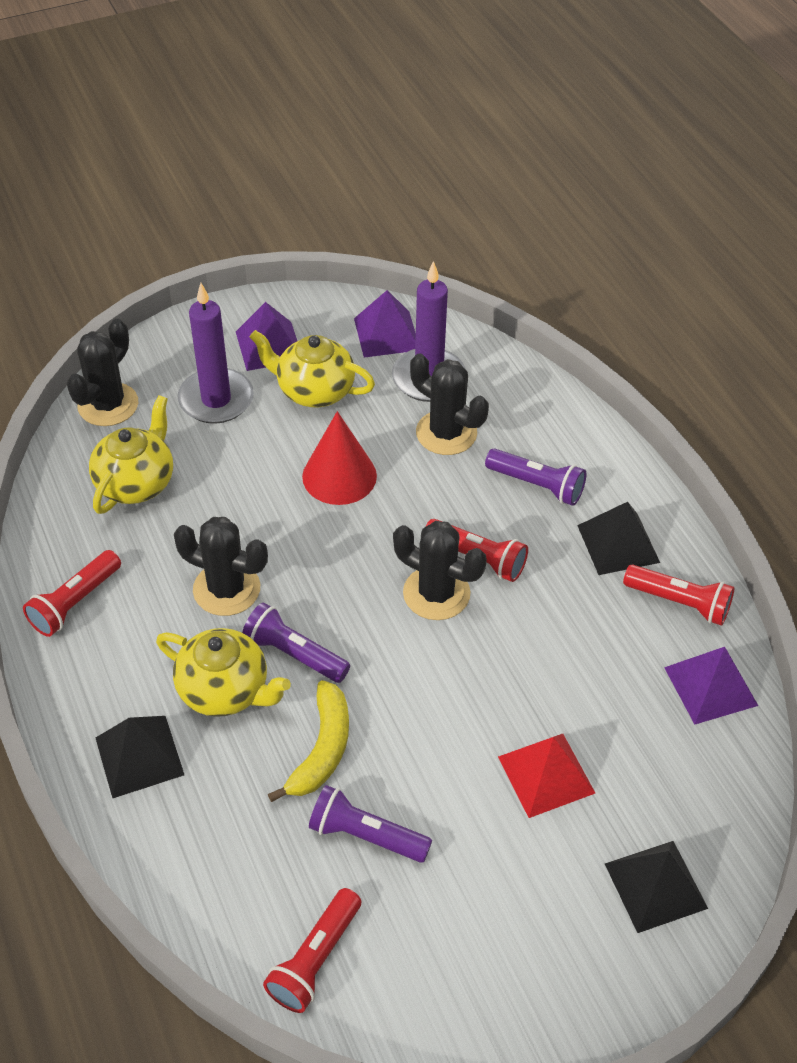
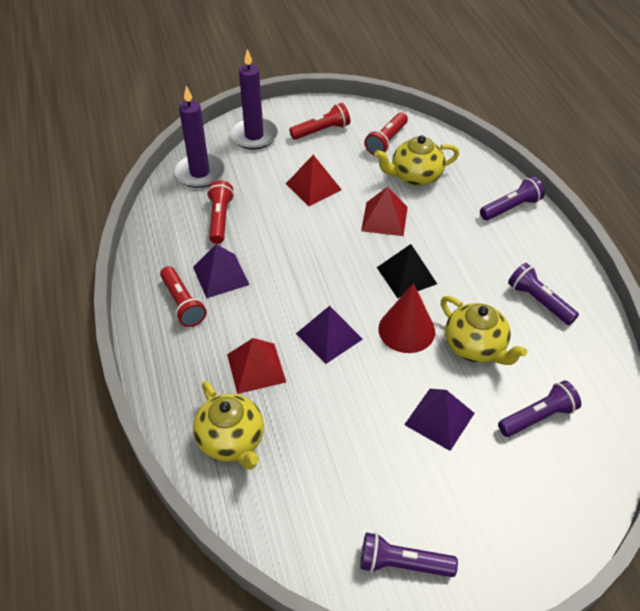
black cactus: [66,319,138,426] [174,517,268,616] [393,521,487,620] [410,353,489,455] = 4 -> none = 0
black pyramid: [96,716,184,799] [577,502,660,575] [605,841,708,933] = 3 -> [377,244,437,298] = 1
purple flashlight: [242,603,350,683] [309,785,432,863] [485,448,586,506] = 3 -> [360,532,458,577] [480,176,545,220] [498,380,581,437] [508,263,579,325] = 4
red pyramid: [498,734,595,818] = 1 -> [227,338,286,394] [286,155,342,206] [361,187,408,236] = 3
yellow banana: [268,680,349,802] = 1 -> none = 0

